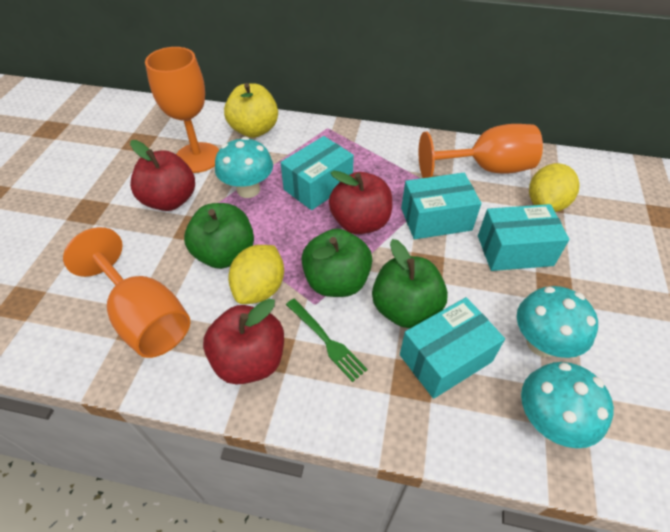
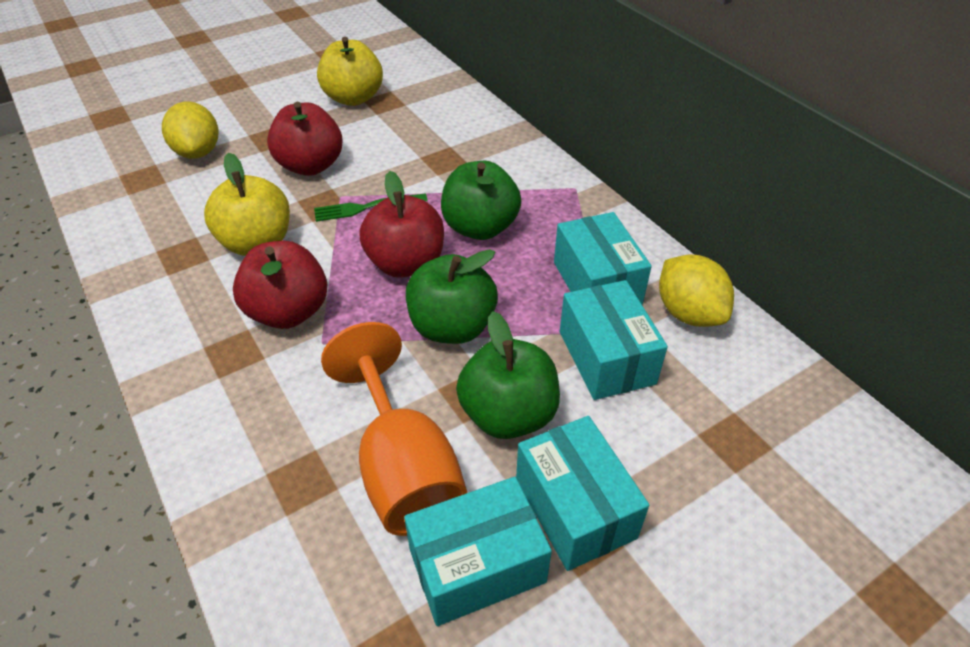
orange goblet: [63,227,190,358] [145,47,219,173] [419,124,543,178] = 3 -> [321,322,467,536] = 1
turquoise mushroom: [215,137,273,198] [517,286,598,358] [521,362,614,448] = 3 -> none = 0
yellow apple: [224,83,278,138] = 1 -> [204,153,290,256] [317,37,383,106] = 2

